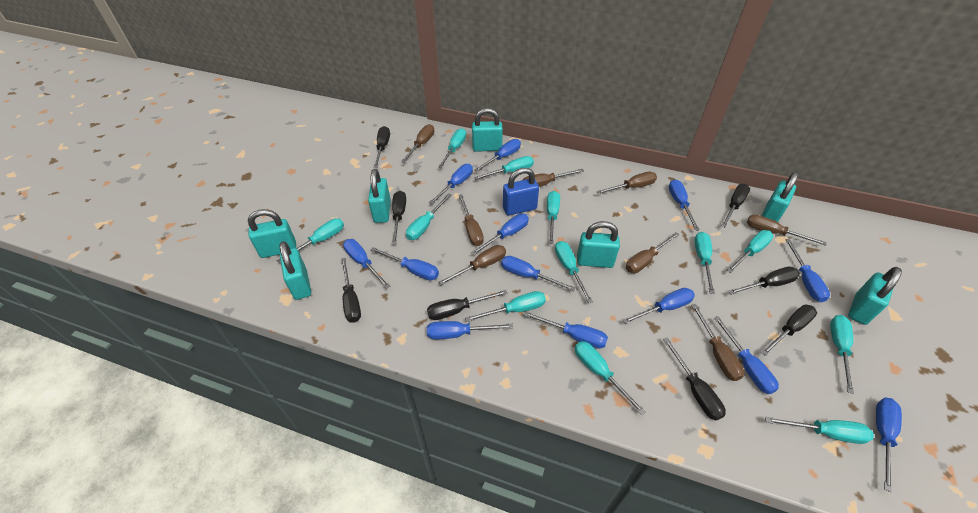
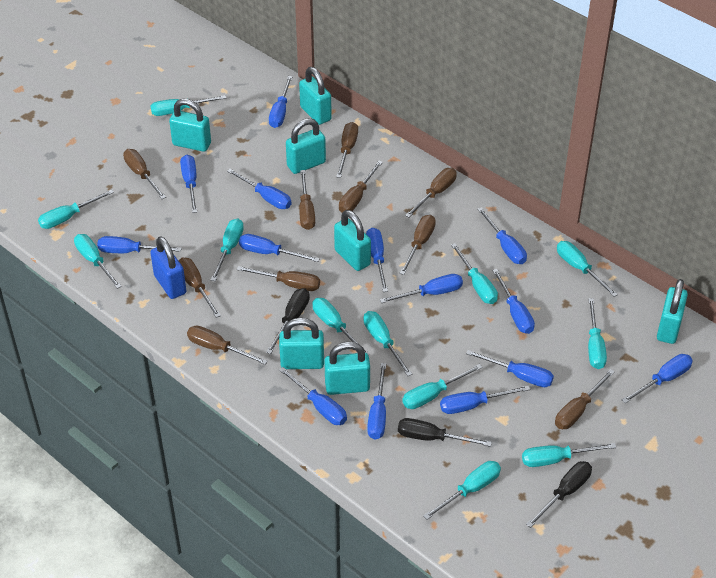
black screwdriver: [341,258,361,323] [374,126,390,168] [392,191,406,244] [427,290,508,320] [663,337,726,420] [721,184,750,227] [728,267,800,295] [761,305,817,356] = 8 -> [266,288,310,354] [398,418,492,447] [526,461,592,528] = 3
blue screwdriver: [343,239,390,289] [371,247,439,280] [427,321,513,339] [429,164,473,205] [471,214,529,255] [474,139,521,172] [501,256,576,291] [523,311,608,349] [622,288,695,324] [669,180,700,231] [714,316,779,394] [785,239,830,302] [876,398,902,492] = 13 -> [97,236,182,253] [180,155,197,213] [227,169,291,209] [239,234,320,262] [269,76,293,128] [279,367,347,425] [366,228,388,292] [367,363,386,439] [380,274,463,303] [440,386,530,414] [466,350,554,387] [477,207,527,264] [492,269,535,334] [622,354,693,404] = 14
brown screwdriver: [401,124,434,163] [438,245,506,285] [458,194,484,246] [523,169,584,187] [596,172,657,194] [626,232,680,273] [691,304,744,381] [747,214,827,246] = 8 -> [123,149,166,199] [179,258,221,318] [187,325,268,365] [237,266,320,291] [299,170,315,230] [336,122,358,178] [339,161,383,213] [400,215,436,275] [405,168,457,217] [555,369,615,429] = 10

